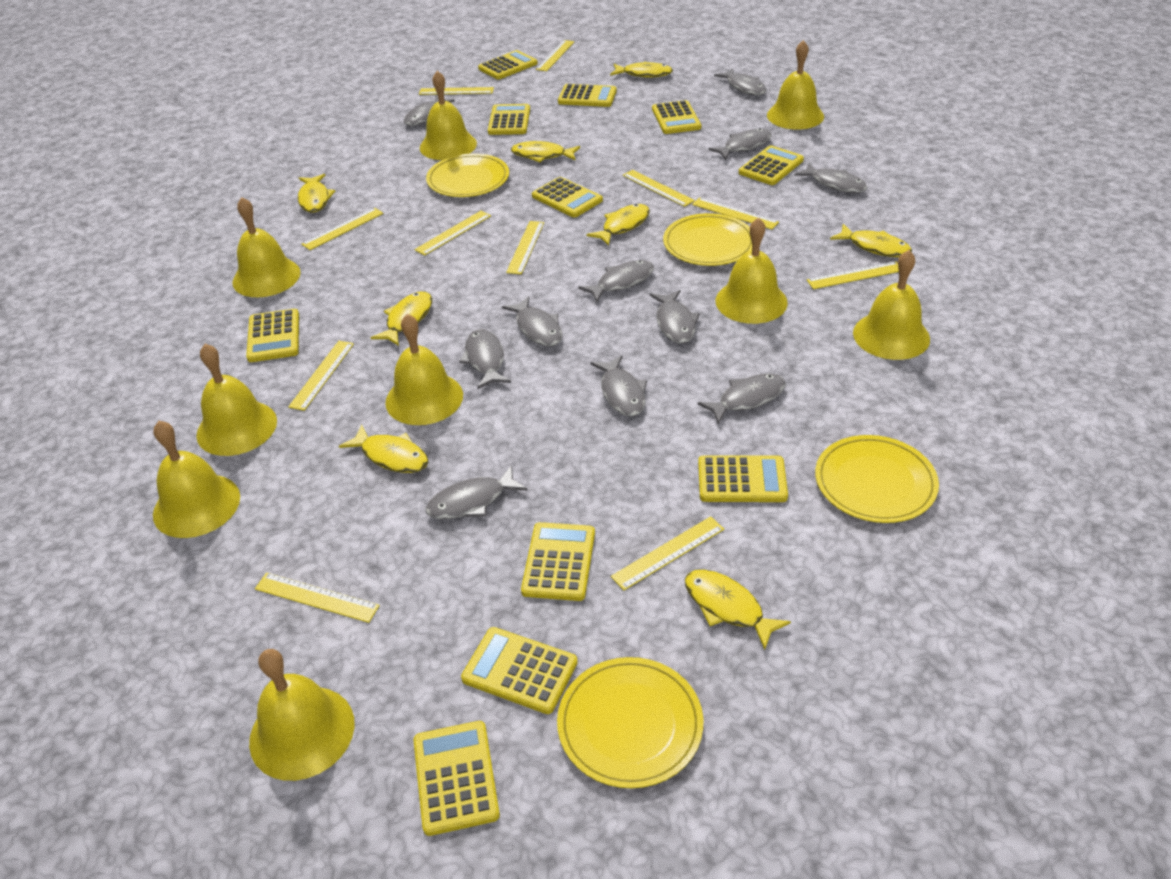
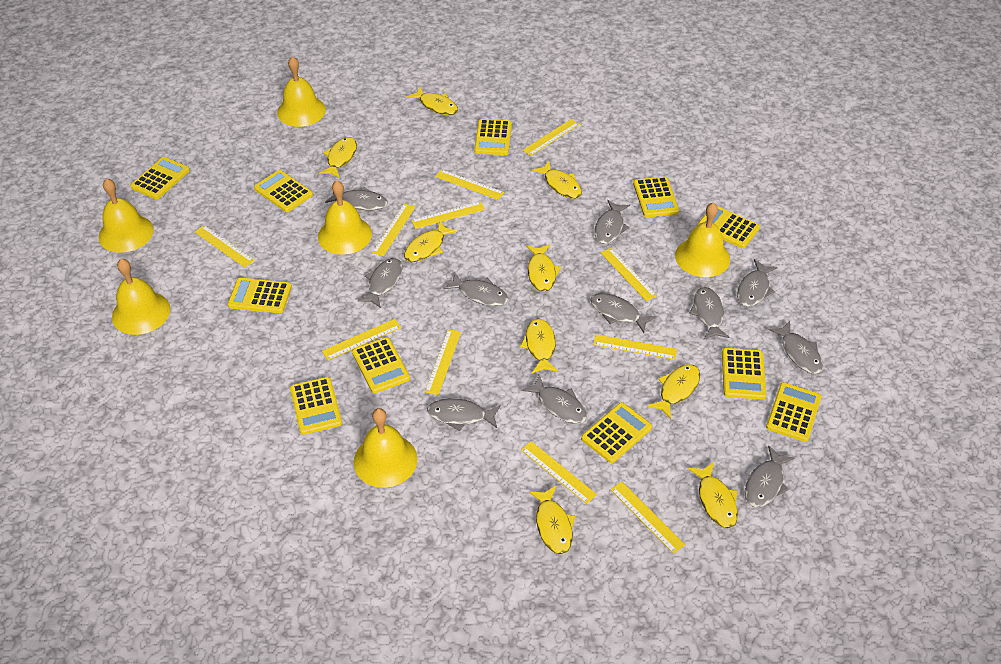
yellow bell: [153,421,240,538] [196,344,277,456] [232,197,301,297] [249,649,355,781] [385,314,463,425] [420,71,477,160] [716,217,788,324] [767,40,824,129] [853,250,930,360] = 9 -> [99,178,154,253] [112,259,170,335] [277,56,326,127] [318,180,372,255] [353,408,418,488] [675,202,730,277] = 6
yellow fish: [298,174,335,212] [339,424,428,473] [371,291,432,346] [511,141,580,162] [586,204,650,246] [610,62,673,77] [685,570,791,650] [830,224,912,257] = 8 -> [319,137,357,178] [404,220,458,262] [406,86,458,115] [520,318,558,374] [526,244,561,292] [528,485,576,554] [532,161,582,199] [647,364,700,419] [688,462,738,528] = 9
yellow plate: [426,153,509,197] [557,657,703,788] [663,213,752,266] [815,435,939,523] = 4 -> none = 0

